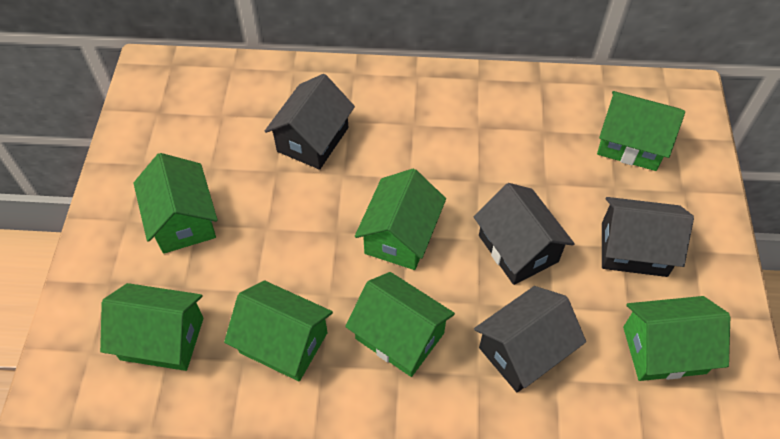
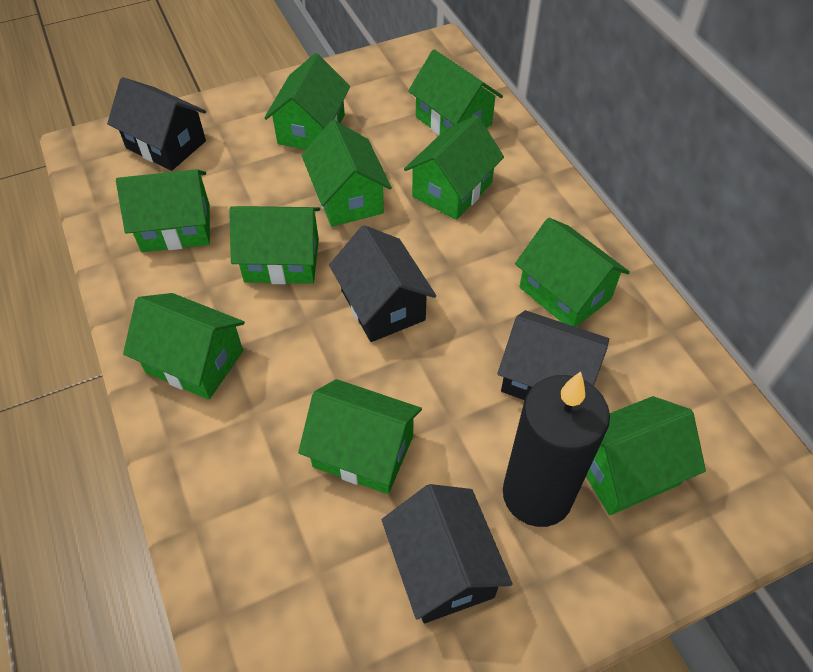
black candle: none = 0 -> [503,372,610,527] = 1
green house: [100,283,204,371] [133,153,218,254] [224,280,333,381] [345,272,455,377] [355,169,446,270] [597,91,685,171] [623,296,730,381] = 7 -> [116,169,210,252] [123,293,245,400] [229,206,320,284] [264,53,350,150] [298,379,422,494] [301,120,392,227] [404,115,504,220] [408,49,503,135] [515,218,630,327] [586,396,706,515] = 10

